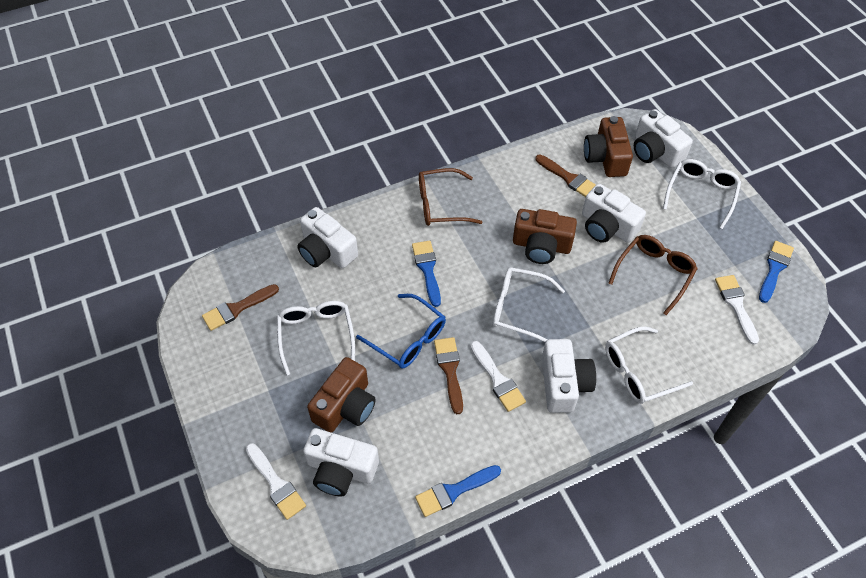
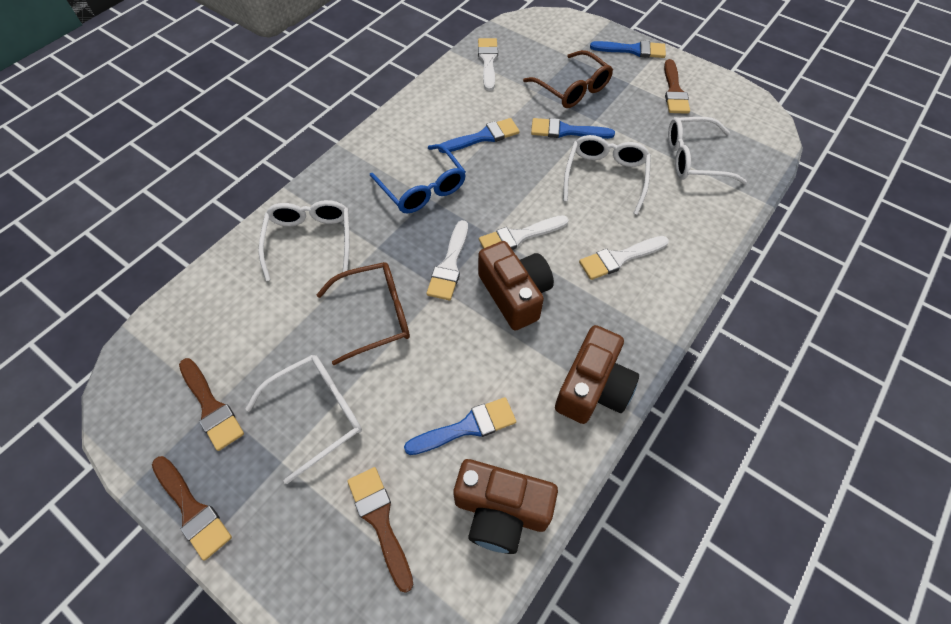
blue brush: [412,241,441,307] [415,465,501,517] [759,241,794,303] = 3 -> [404,397,516,455] [438,118,520,153] [531,118,615,139] [590,40,666,58] = 4
brown brush: [202,284,279,331] [434,337,463,414] [535,154,596,197] = 3 -> [152,456,232,561] [179,358,244,451] [347,467,413,593] [664,59,690,114] = 4
white brush: [246,443,306,520] [470,341,526,412] [715,275,759,345] = 3 -> [426,220,468,300] [478,38,498,91] [479,215,569,250] [579,236,669,280] = 4
white camera: [297,207,358,268] [303,428,379,497] [542,339,596,413] [582,184,646,243] [634,109,693,168] = 5 -> none = 0

